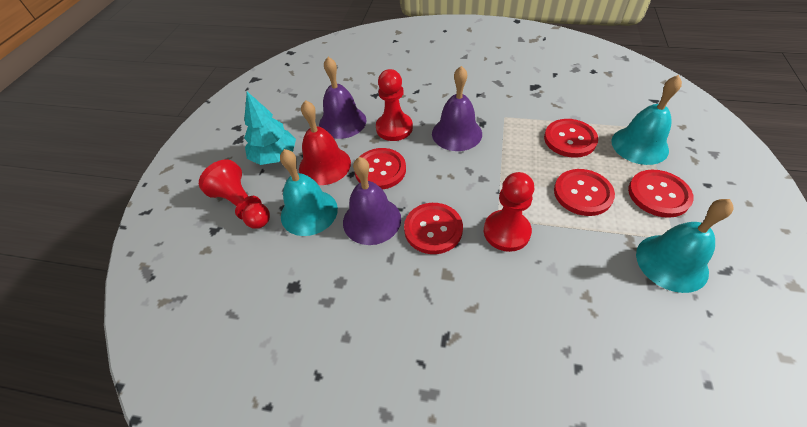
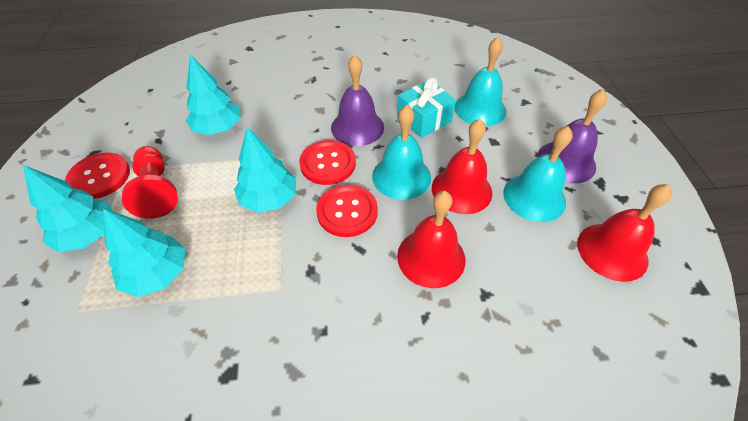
purple bell: [319,57,367,139] [343,157,401,245] [432,66,482,151] = 3 -> [331,55,384,146] [537,89,607,183] = 2
red bell: [299,100,351,185] = 1 -> [397,191,466,288] [432,119,492,214] [577,184,672,282] = 3
red button: [354,148,406,190] [404,203,463,254] [544,119,598,158] [554,169,615,216] [628,170,694,218] = 5 -> [65,152,130,199] [299,140,356,185] [316,184,378,237] = 3
red pawn: [199,159,270,229] [376,69,413,141] [484,172,534,252] = 3 -> [122,146,178,219] = 1
turquoise gift: none = 0 -> [397,77,456,138] = 1
turquoise tree: [244,92,296,165] = 1 -> [23,165,113,252] [103,208,185,297] [186,55,241,135] [234,127,296,213] = 4

